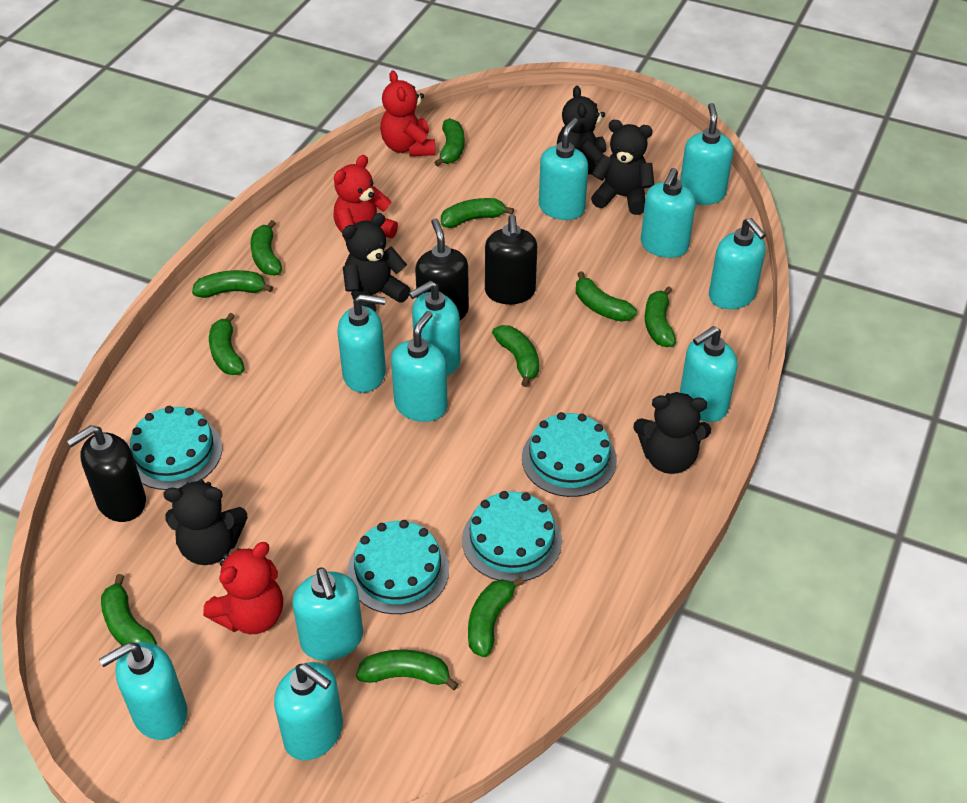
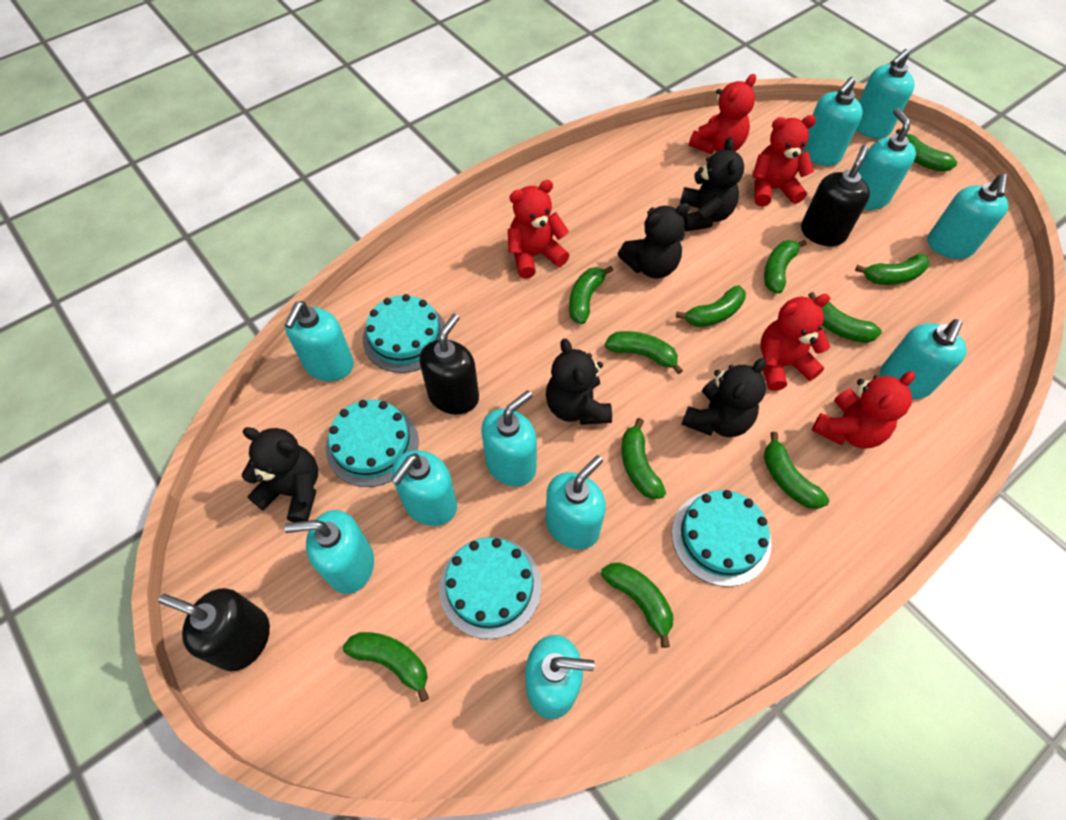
red teddy bear: [203,542,283,634] [333,155,398,241] [380,71,435,156] = 3 -> [508,180,570,279] [689,74,756,154] [752,115,816,207] [760,294,830,391] [812,371,915,448] = 5

